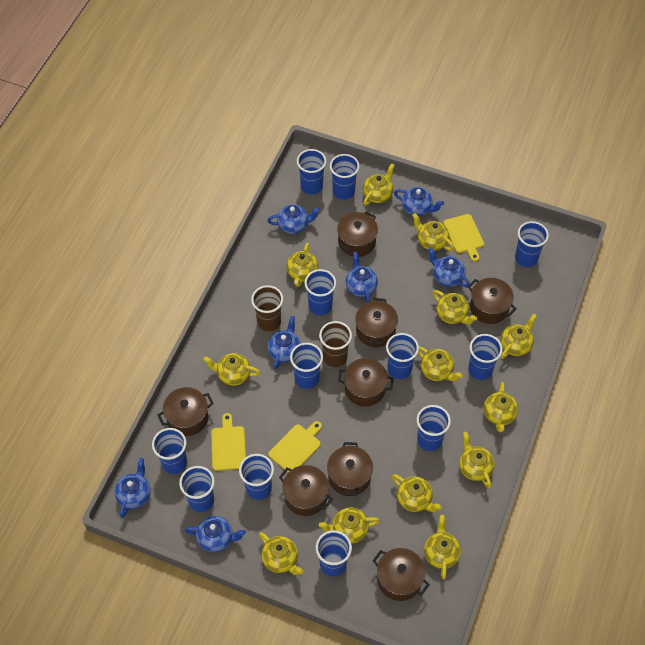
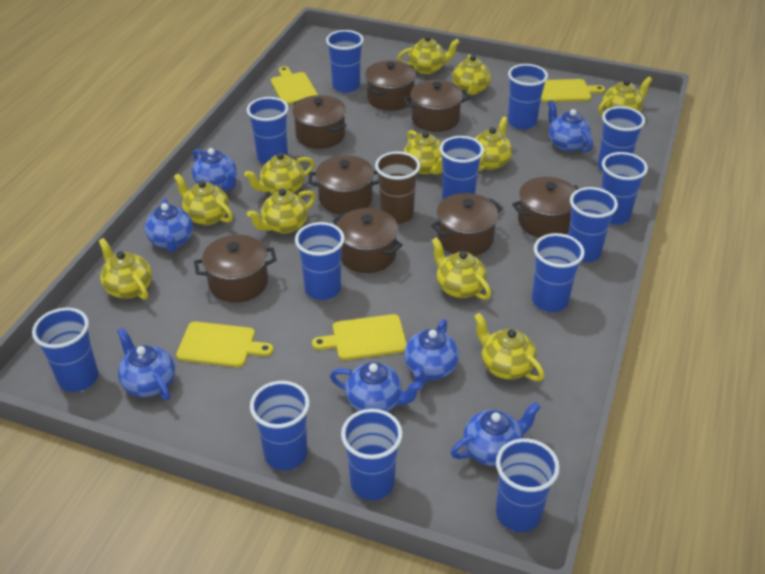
blue cup: [152,428,187,474] [179,466,215,512] [239,454,274,500] [290,343,323,389] [297,149,326,195] [305,269,336,315] [316,530,352,576] [330,154,360,200] [386,333,419,379] [417,405,451,451] [468,334,503,380] [515,221,549,267] = 12 -> [32,307,98,392] [247,97,289,164] [250,381,310,470] [295,222,345,300] [326,30,364,93] [341,409,403,500] [440,136,484,199] [496,438,560,532] [508,64,548,129] [532,233,585,312] [568,187,618,262] [598,106,645,171] [601,152,648,225] = 13
brown cup: [251,285,283,332] [319,321,352,367] = 2 -> [375,151,420,224] = 1
yellow cutting board: [211,413,246,471] [268,421,322,473] [443,214,484,262] = 3 -> [176,322,273,367] [271,66,318,105] [312,314,407,360] [541,79,605,102] = 4
yellow teapot: [203,353,261,386] [259,532,303,575] [286,243,318,287] [319,507,380,544] [363,163,395,206] [392,474,442,512] [412,213,454,251] [418,346,463,381] [424,515,461,579] [433,290,477,324] [459,432,495,489] [484,382,518,432] [500,314,537,359] = 13 -> [99,238,152,300] [174,174,233,225] [244,153,315,194] [247,188,316,234] [397,35,460,75] [404,130,443,174] [432,237,491,300] [452,55,491,95] [474,116,512,171] [474,313,544,381] [598,77,652,115] = 11

